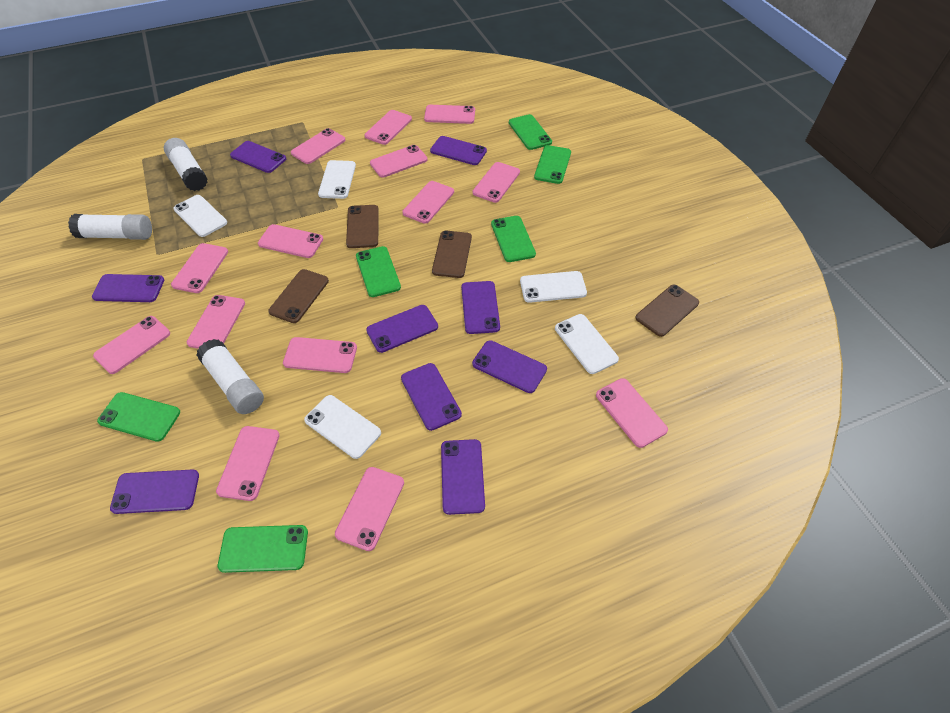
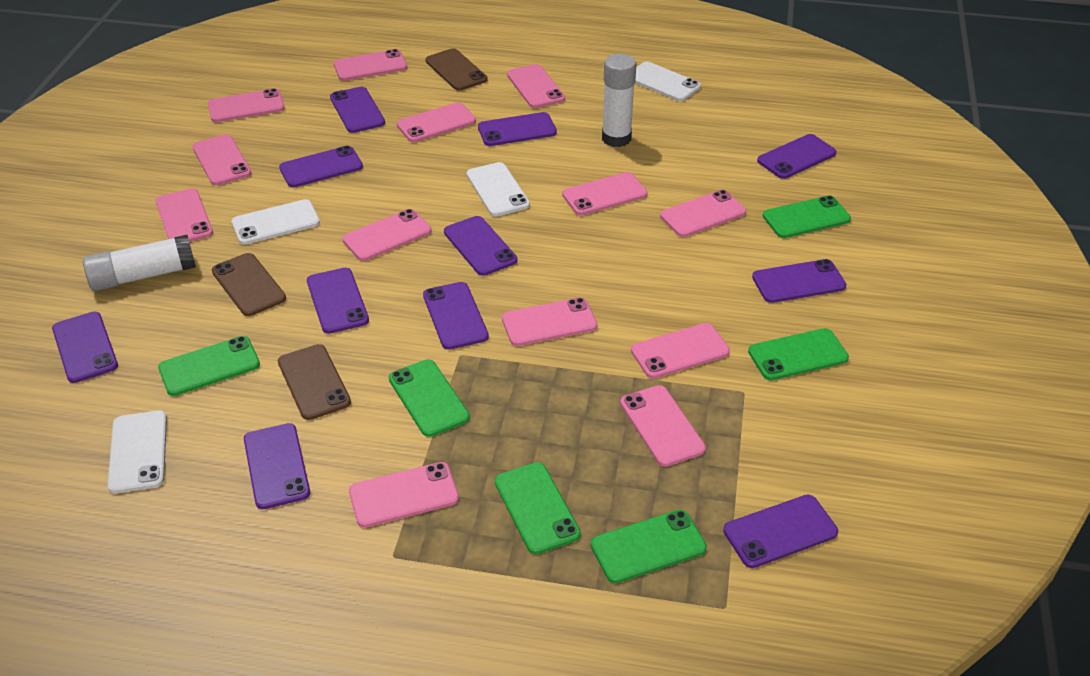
brown phone: [268,269,329,323] [346,205,379,248] [432,231,472,278] [636,285,699,337] = 4 -> [212,253,286,316] [278,344,351,420] [426,48,488,91] = 3
pink phone: [93,316,170,374] [171,243,228,293] [187,295,245,349] [216,426,280,501] [258,224,323,258] [283,337,357,373] [291,128,345,164] [335,467,404,551] [364,110,412,145] [370,145,428,178] [402,181,454,224] [424,105,475,124] [473,162,520,203] [596,378,668,448] = 14 -> [156,188,213,242] [193,134,252,185] [208,88,285,122] [334,49,407,81] [342,209,432,261] [349,462,459,528] [397,102,476,142] [502,298,597,346] [507,64,565,108] [562,172,648,215] [620,385,706,467] [631,323,730,379] [660,190,746,237] = 13
purple phone: [92,274,164,302] [110,469,199,514] [230,141,286,173] [366,305,438,353] [401,363,462,431] [430,136,487,165] [441,439,485,515] [461,281,500,334] [472,340,547,393] = 9 -> [52,312,118,383] [244,423,310,509] [279,146,363,188] [307,268,369,334] [330,87,385,133] [423,282,489,350] [444,216,517,276] [478,112,557,146] [723,495,838,568] [752,259,847,303] [757,134,837,179] = 11
white glue stick: [68,214,152,240] [164,138,208,191] [197,339,264,414] = 3 -> [83,235,196,291] [602,54,637,147] = 2
white phone: [173,195,227,237] [304,395,381,459] [318,160,356,199] [520,271,587,303] [555,314,619,374] = 5 -> [107,411,167,493] [232,199,320,245] [467,162,530,216] [635,61,701,101] = 4

